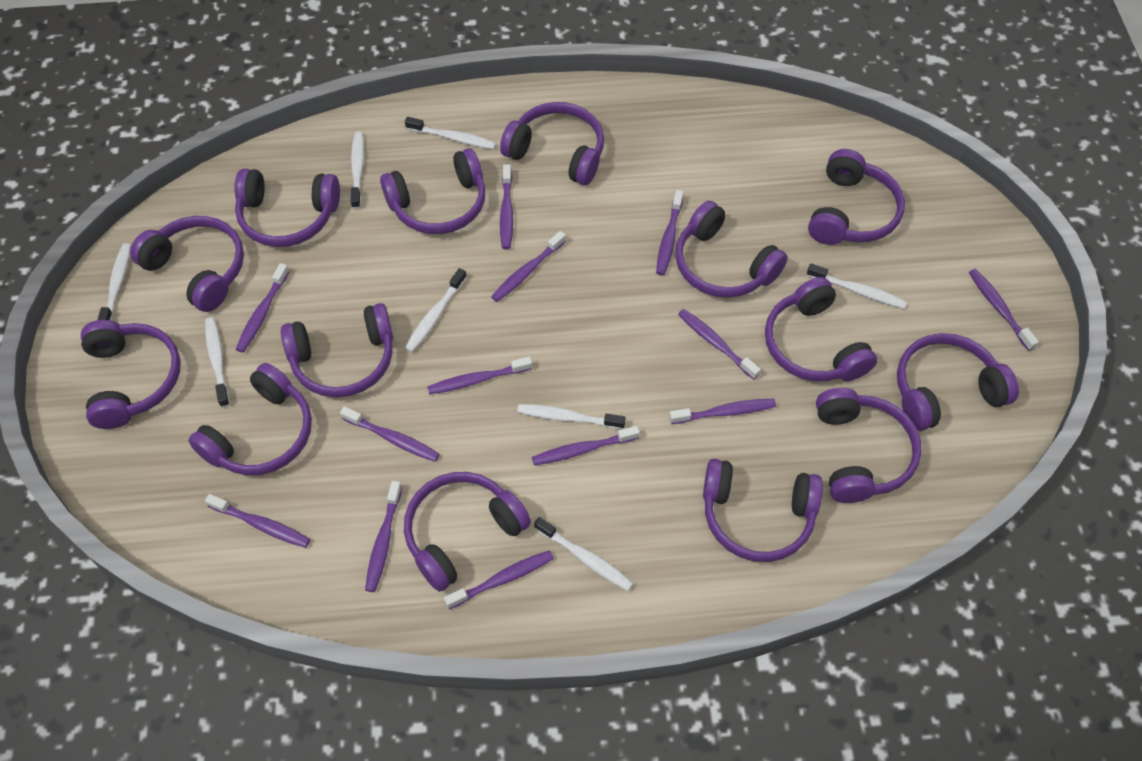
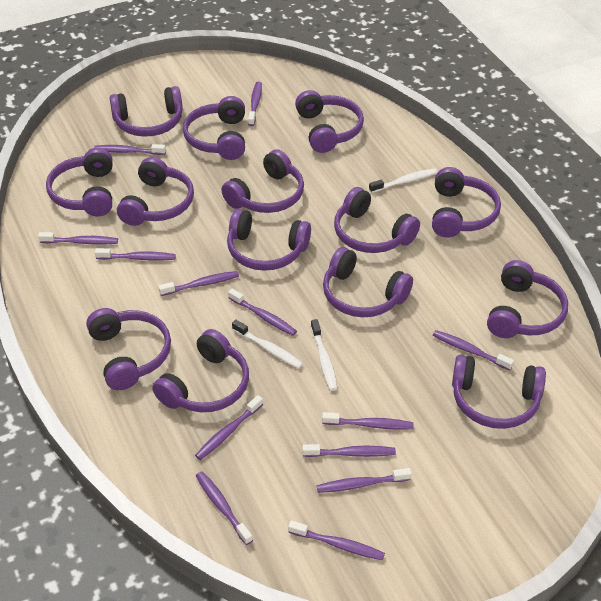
white toothbrush: [98,243,131,321] [205,317,230,407] [351,132,364,209] [405,117,496,150] [405,268,467,352] [517,404,626,429] [534,517,633,591] [807,263,907,309] = 8 -> [232,320,303,368] [311,319,337,391] [369,168,437,193] = 3

